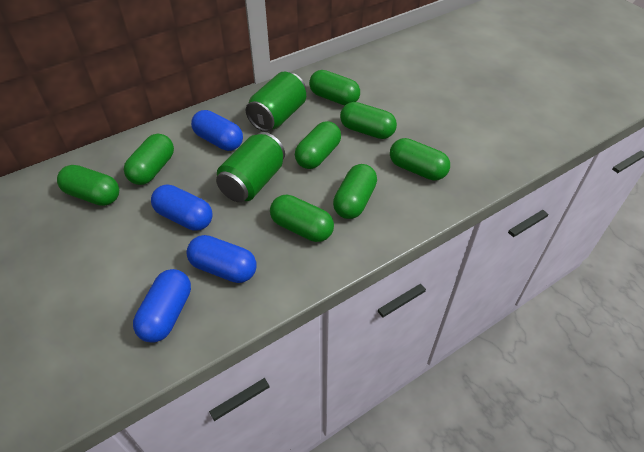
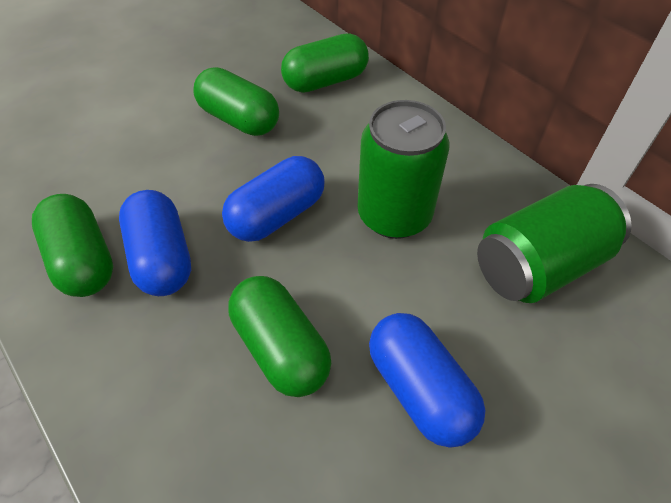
blue capsule: [133,269,191,343] [151,185,213,231] [186,235,256,283] [191,110,243,151] = 4 -> [119,190,191,296] [222,156,325,242] [369,313,486,448] = 3
green capsule: [57,165,119,206] [124,134,174,185] [270,195,334,242] [295,121,341,169] [309,70,360,105] [333,164,377,219] [340,102,397,139] [390,138,450,181] = 8 -> [32,194,113,297] [193,67,279,136] [228,276,331,397] [281,33,369,93] = 4

